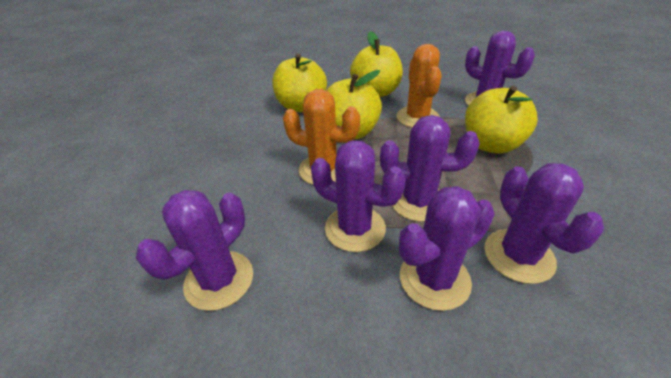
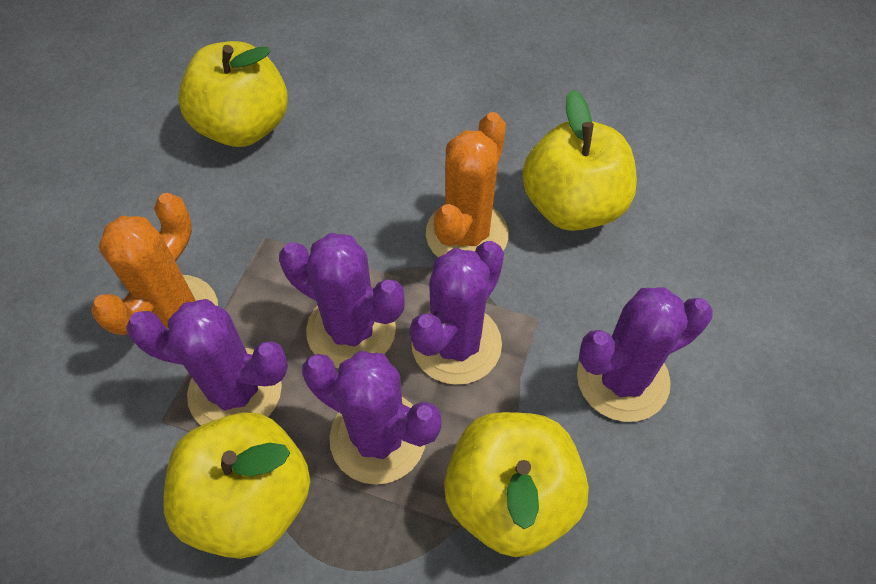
purple cactus: [136,190,253,311] [311,141,406,252] [380,115,480,222] [399,186,495,311] [465,31,535,106] [484,163,604,284] = 6 -> [126,299,288,425] [279,233,405,368] [302,351,441,485] [410,241,504,385] [577,287,712,422] = 5

